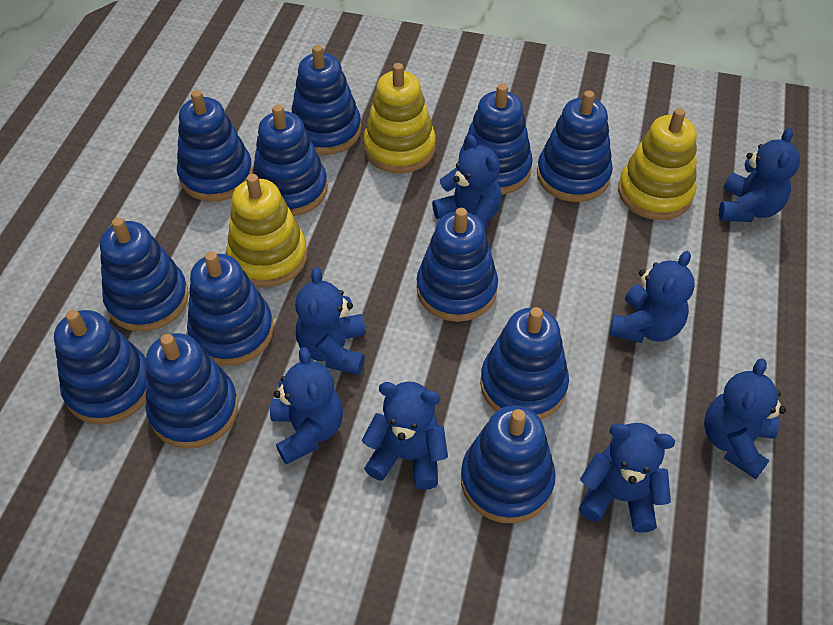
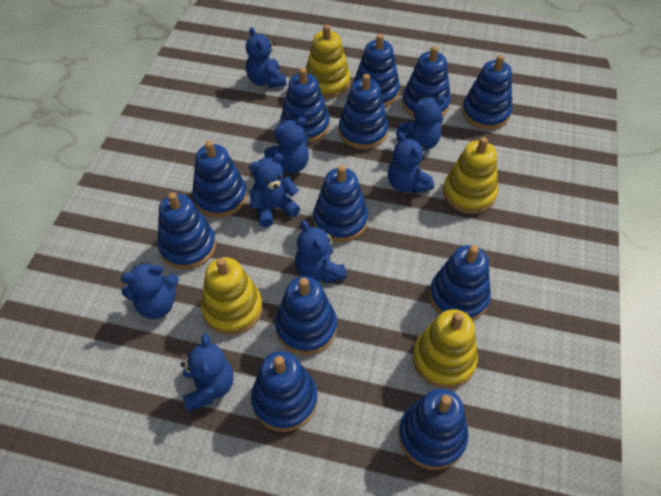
yellow stacking toy: [226,174,308,287] [363,63,436,174] [618,108,697,220] = 3 -> [201,257,263,335] [306,25,350,99] [413,309,478,389] [443,137,498,214] = 4

